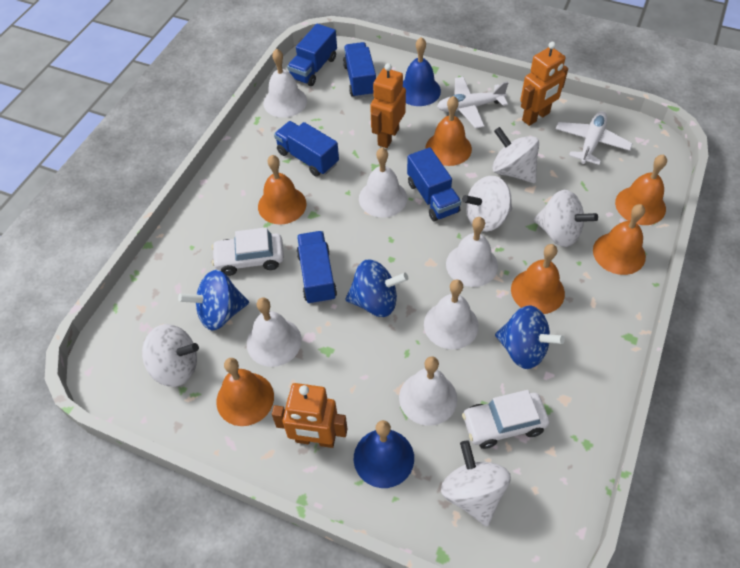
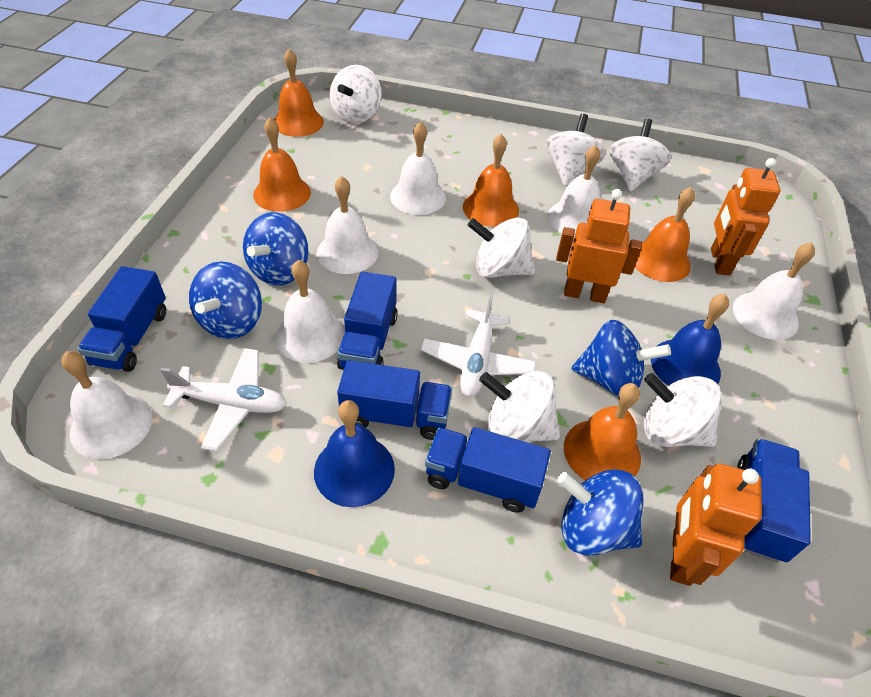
blue spinning top: [178,270,249,330] [345,260,408,317] [495,305,565,369] = 3 -> [189,261,262,339] [243,212,309,285] [557,469,643,556] [572,320,671,397] = 4
orange bell: [216,358,274,426] [258,155,306,225] [425,96,472,166] [511,244,565,314] [593,204,646,275] [615,154,667,225] = 6 -> [253,117,311,212] [274,49,324,137] [463,134,519,227] [564,383,641,480] [635,187,695,282] = 5
white car: [211,227,284,276] [462,390,549,449] = 2 -> none = 0
white spinning top: [142,324,199,387] [441,440,511,526] [462,176,512,232] [492,127,539,183] [534,190,598,247] = 5 -> [330,65,381,124] [468,218,535,278] [479,371,560,442] [546,114,605,186] [610,119,671,192] [644,373,722,447] = 6

